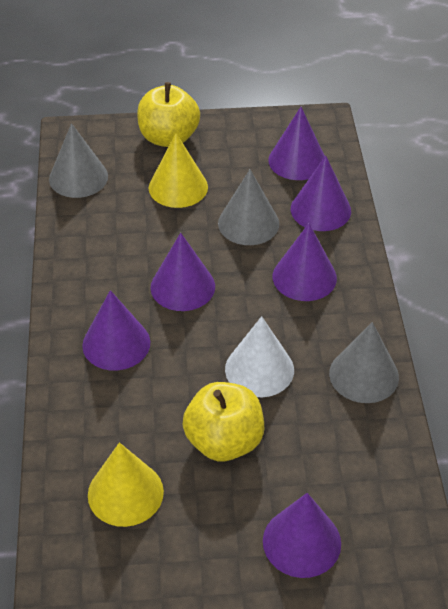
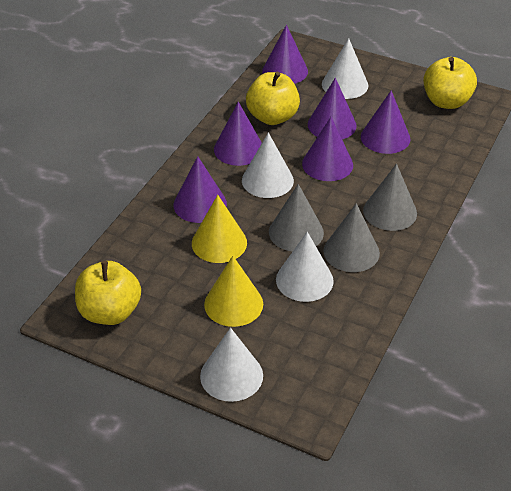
white cone: [225,316,294,397] = 1 -> [200,328,263,402] [242,132,294,198] [276,232,334,302] [322,38,368,99] = 4
yellow apple: [137,82,200,147] [182,382,264,461] = 2 -> [75,261,141,325] [246,72,300,125] [423,57,477,109] = 3

